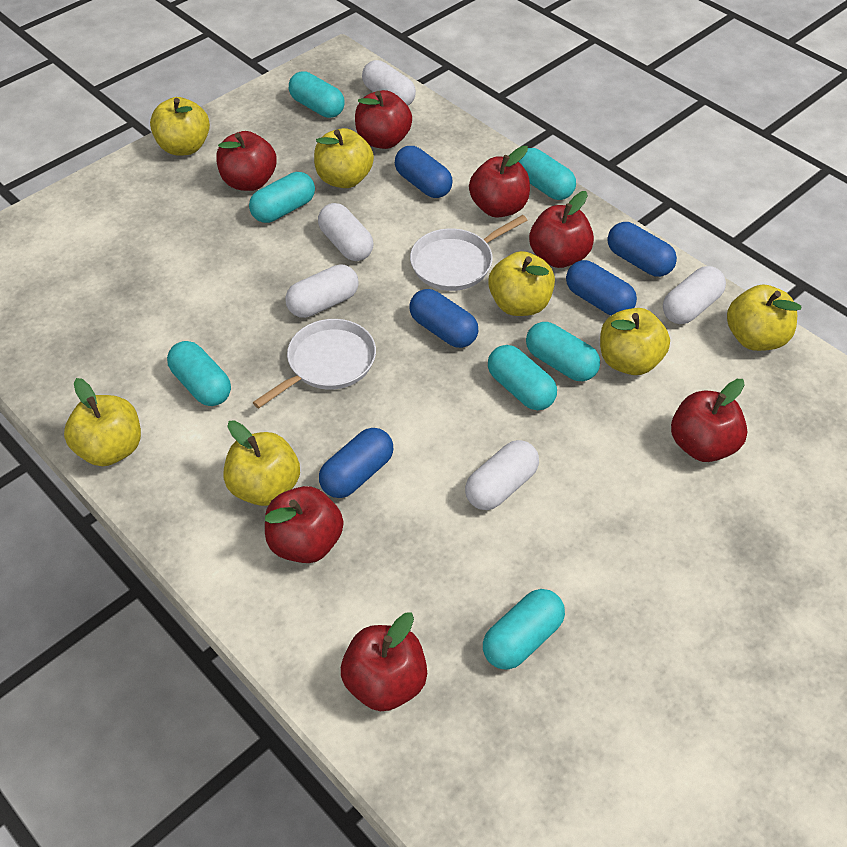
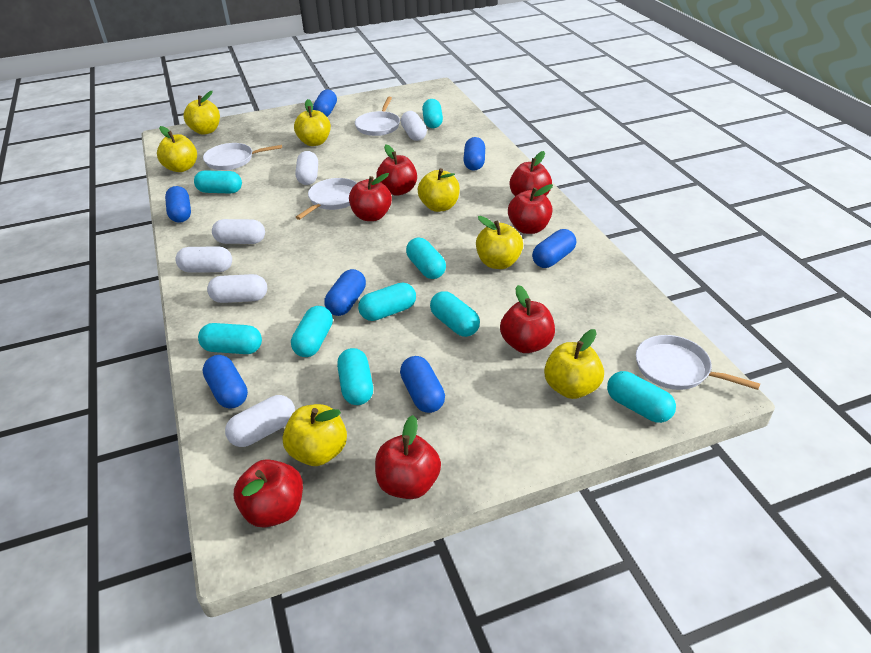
blue capsule: [319,428,393,498] [395,146,453,198] [410,289,478,348] [566,260,637,316] [607,222,677,277] = 5 -> [165,186,191,223] [203,355,248,409] [313,89,337,117] [325,269,366,316] [400,356,445,413] [463,137,485,171] [532,229,576,268] = 7
turquoise capsule: [167,341,231,406] [249,172,315,223] [289,71,344,118] [483,589,565,670] [488,345,557,410] [518,148,576,200] [526,322,600,381] = 7 -> [194,170,242,194] [198,323,262,354] [291,306,333,357] [337,348,373,405] [358,283,416,321] [406,238,446,279] [422,99,443,128] [430,291,480,337] [607,371,676,423] = 9
white capsule: [285,264,359,318] [318,203,374,261] [362,60,416,106] [465,440,539,510] [663,266,726,324] = 5 -> [175,246,232,273] [207,274,267,303] [212,219,265,244] [225,395,295,447] [295,151,318,185] [401,111,427,141] = 6
white pan: [253,319,376,408] [410,215,527,291] = 2 -> [203,143,282,170] [296,178,357,220] [355,97,400,136] [636,335,760,390] = 4

